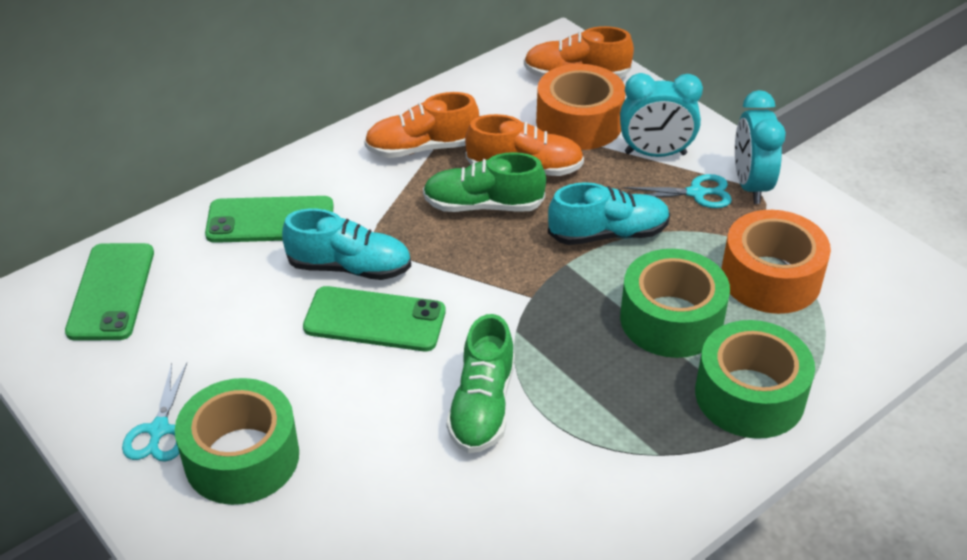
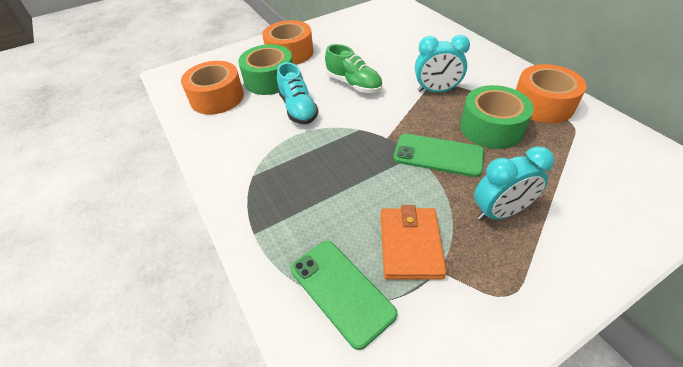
green phone: [65,243,154,340] [205,196,334,243] [303,286,446,351] = 3 -> [291,241,398,350] [393,134,484,177] = 2
green shoe: [423,152,546,212] [446,314,515,453] = 2 -> [325,44,382,93] = 1
green tape: [175,378,299,505] [620,249,730,358] [695,320,815,439] = 3 -> [238,44,293,95] [460,85,534,149] = 2
orange shoe: [364,92,479,158] [465,114,584,176] [524,26,634,78] = 3 -> none = 0
orange tape: [536,64,625,150] [721,210,831,314] = 2 -> [181,61,244,114] [262,20,314,65] [516,64,587,123] = 3
orange wallet: none = 0 -> [381,205,447,280] = 1
turquoise scissors: [122,363,187,462] [624,174,732,208] = 2 -> none = 0
turquoise shoe: [282,208,411,280] [548,182,670,245] = 2 -> [277,62,318,124] = 1

